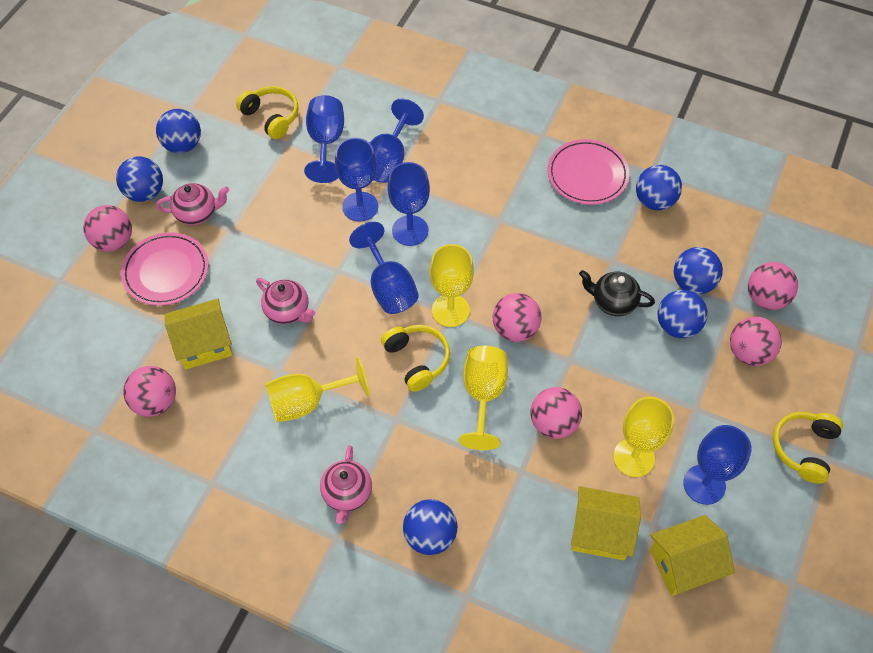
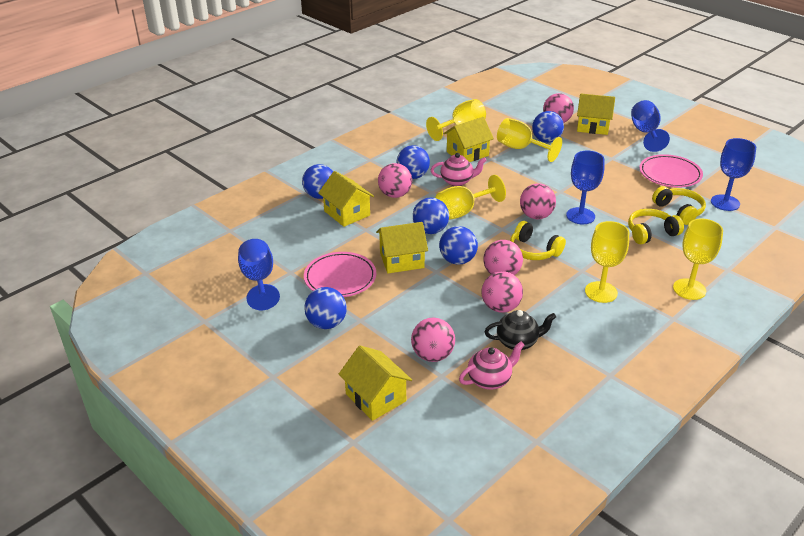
blue goblet: [304,95,344,183] [335,138,378,222] [349,222,419,314] [370,99,424,183] [388,162,430,246] [683,425,752,505] = 6 -> [238,239,280,310] [566,151,604,224] [631,100,670,152] [711,138,756,211] = 4
pink teapot: [156,183,229,225] [256,278,315,324] [320,445,372,524] = 3 -> [431,153,487,186] [459,342,524,390] = 2
yellow goblet: [265,357,370,422] [429,244,474,327] [459,346,508,450] [613,397,674,477] = 4 -> [426,99,486,141] [435,175,506,220] [497,118,562,162] [585,221,629,303] [673,219,723,300] = 5
yellow house: [165,299,233,370] [571,486,641,560] [650,515,735,596] = 3 -> [318,171,374,227] [339,345,412,421] [376,222,428,273] [443,117,494,162] [577,94,615,135] = 5

